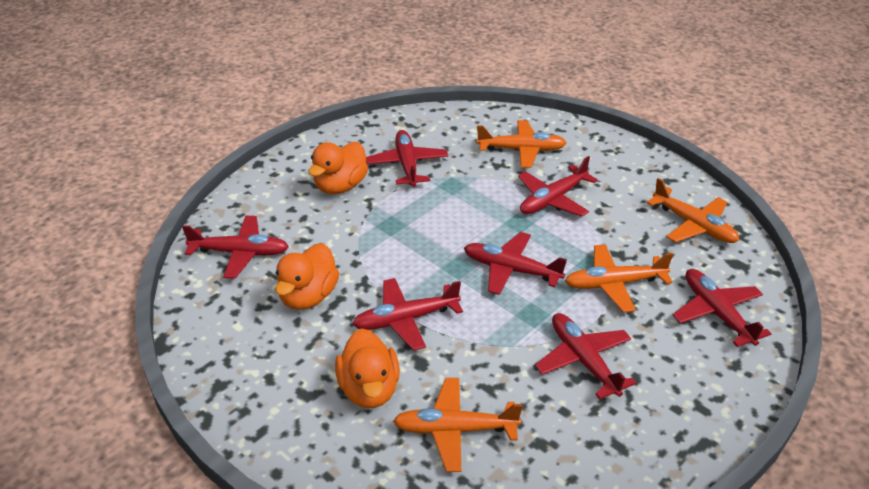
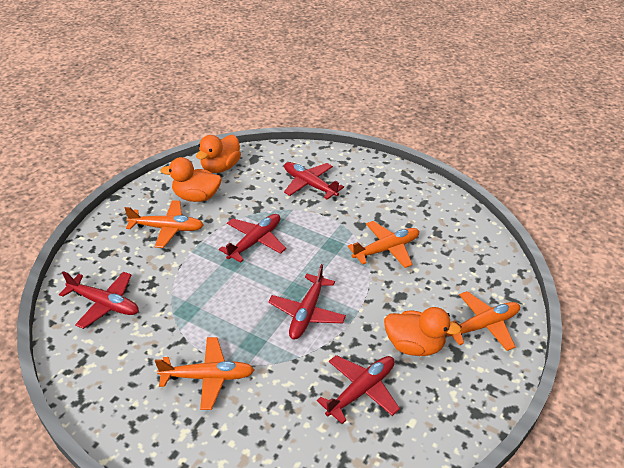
red plane: [182,216,289,279] [352,278,463,351] [366,130,448,187] [464,232,567,295] [518,156,598,217] [535,313,636,399] [673,269,771,347] = 7 -> [59,271,139,329] [219,214,286,263] [268,264,346,339] [284,162,344,200] [317,355,400,424] = 5

